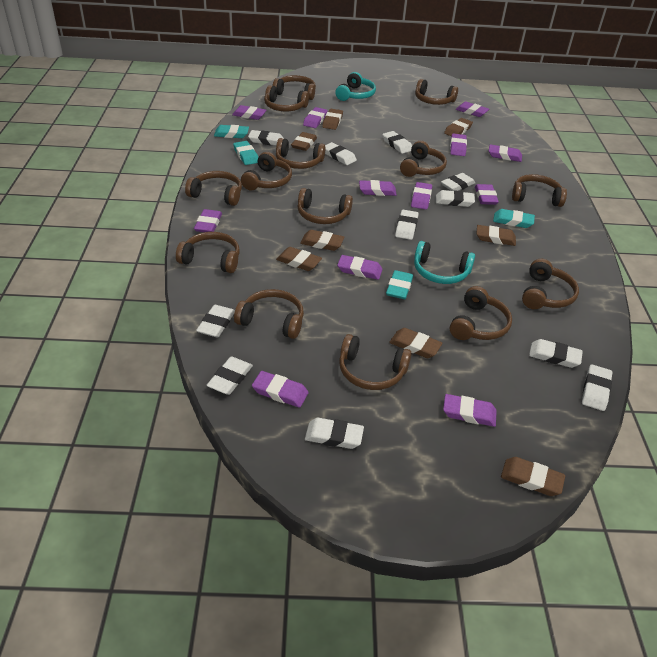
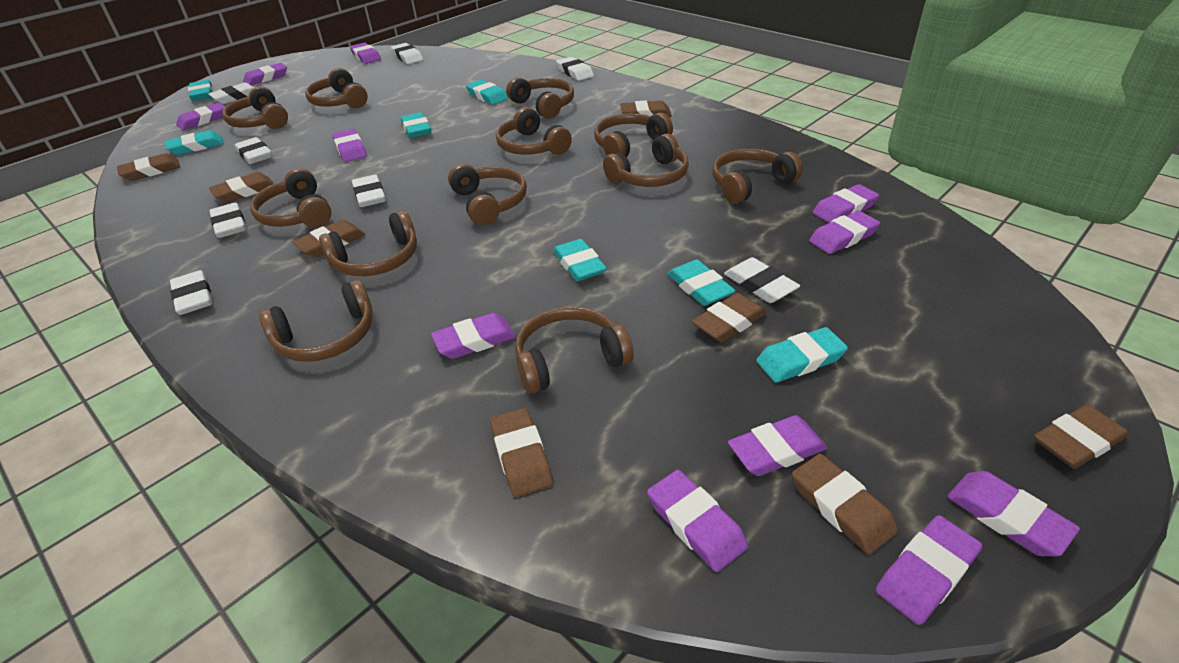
brown headphones: [176,232,240,273] [185,171,242,206] [234,289,304,339] [241,152,292,191] [264,85,309,111] [273,75,316,100] [276,138,325,169] [297,188,353,224] [339,334,412,390] [400,141,447,177] [415,79,458,105] [450,286,512,340] [512,174,567,207] [522,259,579,309] = 14 -> [222,86,288,129] [250,168,332,227] [259,280,373,362] [305,68,368,108] [319,210,417,276] [448,164,527,225] [496,107,572,155] [506,77,574,119] [515,307,634,394] [594,113,673,157] [603,134,689,187] [712,149,803,204] = 12
purple eraser: [194,209,222,232] [232,105,267,120] [252,371,309,408] [303,107,328,128] [337,255,383,280] [359,180,397,196] [411,182,432,209] [443,394,497,427] [450,133,467,156] [456,102,489,117] [475,184,499,205] [489,144,522,162] = 12 -> [176,103,225,130] [243,63,287,85] [332,129,367,162] [350,43,381,64] [431,313,516,359] [647,470,748,572] [728,415,827,476] [809,211,880,254] [813,184,879,223] [876,515,982,625] [947,471,1080,556] = 11
turquoise eraser: [214,125,249,138] [233,141,258,165] [386,270,413,299] [493,209,535,228] = 4 -> [165,130,223,155] [188,80,213,101] [401,112,431,138] [466,79,509,105] [553,239,607,281] [667,260,736,306] [756,327,848,383] = 7
turquoise headphones: [335,72,376,101] [414,241,475,284] = 2 -> none = 0
white eraser: [196,305,235,337] [206,357,253,395] [248,130,284,146] [305,418,364,449] [325,142,357,165] [382,131,412,154] [395,210,419,240] [436,190,475,207] [441,173,475,191] [529,339,583,368] [582,364,612,411] = 11 -> [170,270,212,315] [209,83,254,104] [210,202,246,238] [235,137,272,164] [352,174,386,207] [391,43,423,64] [556,56,594,81] [724,257,800,303] = 8

